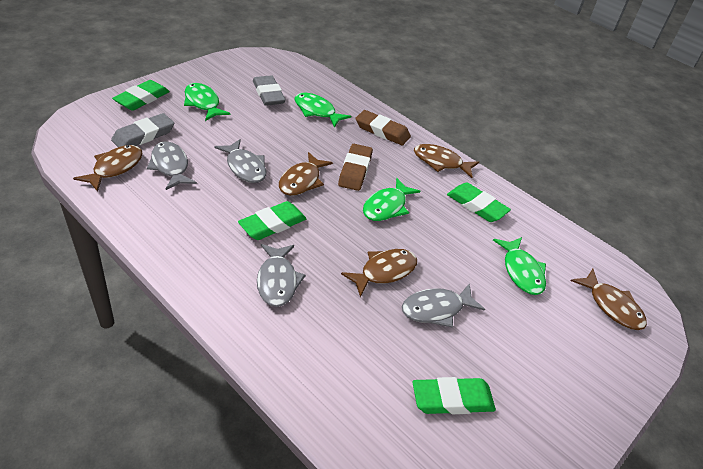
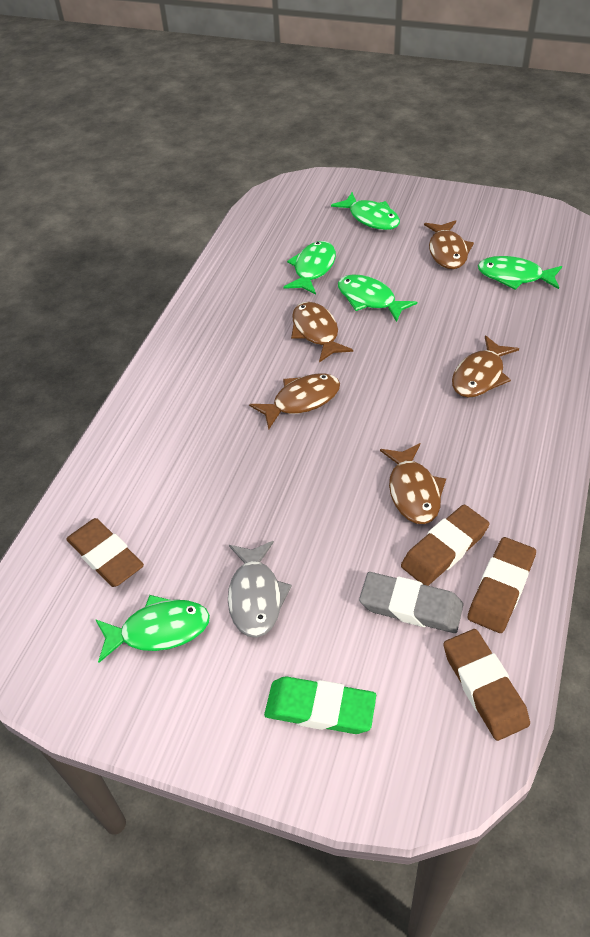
brown eraser: [338,144,373,191] [355,110,411,146] = 2 -> [66,518,144,587] [401,504,490,586] [444,629,530,741] [467,537,536,633] = 4
green eraser: [112,80,170,111] [238,201,307,240] [412,377,496,414] [447,182,511,222] = 4 -> [264,677,376,734] = 1
green fish: [184,83,230,121] [295,93,351,128] [363,178,420,221] [493,237,546,295] = 4 -> [95,595,210,663] [284,241,336,294] [331,192,400,230] [338,274,417,322] [478,256,562,290] = 5
grey eraser: [111,113,174,147] [253,75,286,106] = 2 -> [359,572,463,633] = 1
grey fish: [147,142,197,190] [214,139,266,183] [257,244,306,307] [402,284,485,328] = 4 -> [228,541,292,638] = 1

